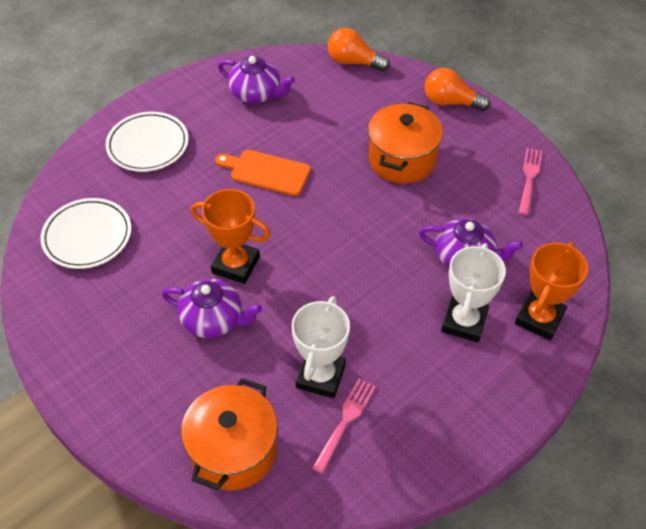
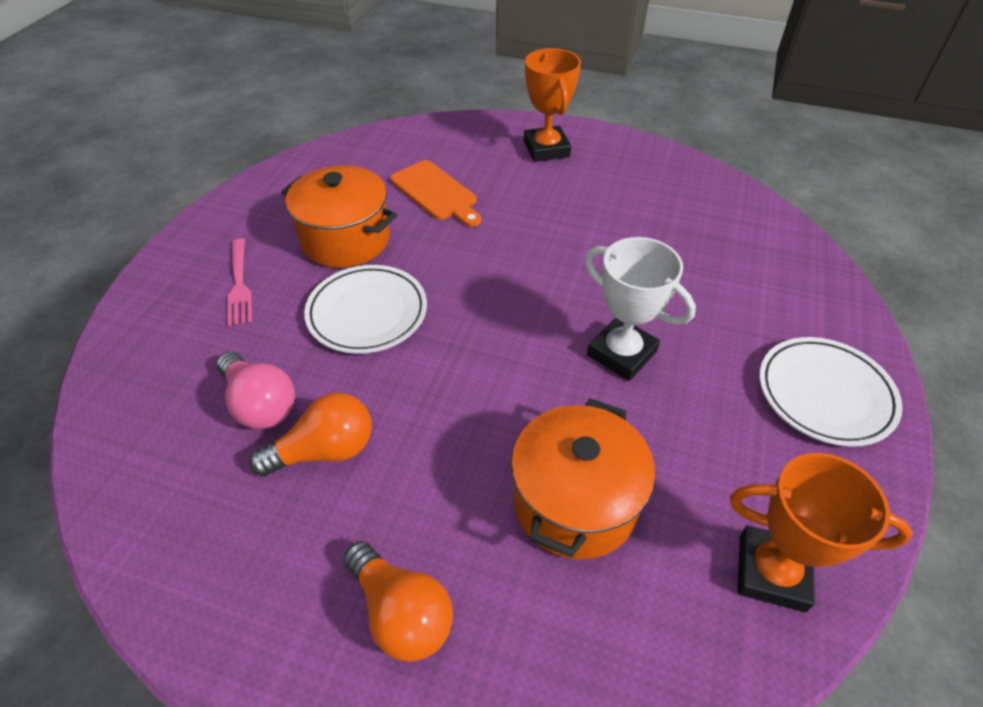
pink fork: [312,378,376,474] [518,148,542,215] = 2 -> [228,238,252,326] = 1
pink light bulb: none = 0 -> [217,352,295,429] = 1
purple teapot: [162,279,262,338] [218,56,295,103] [419,218,523,268] = 3 -> none = 0
white trophy: [291,296,350,398] [441,243,506,343] = 2 -> [585,237,696,381] = 1

